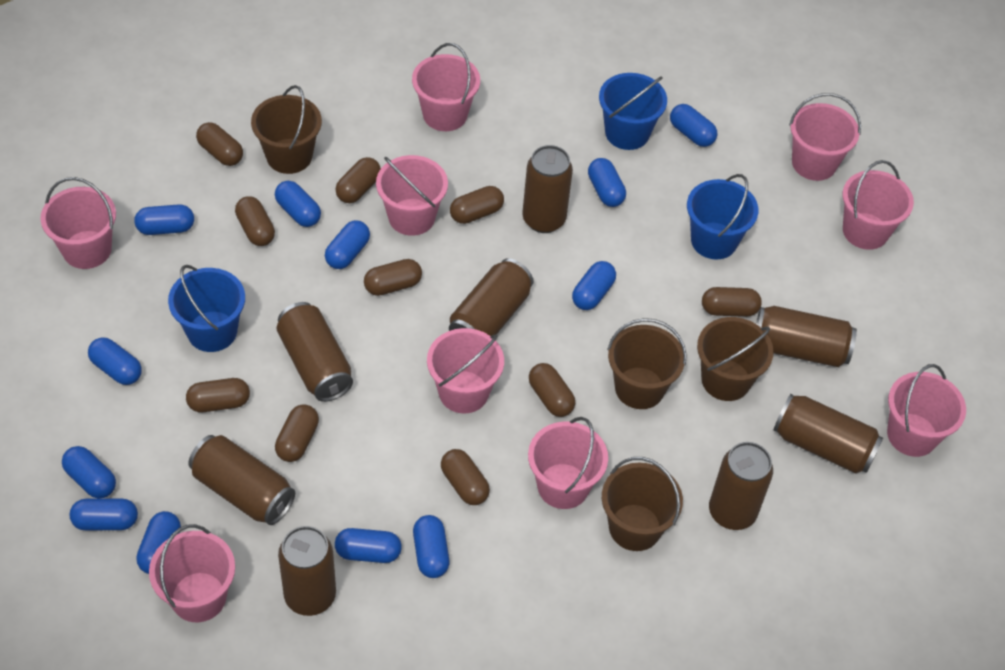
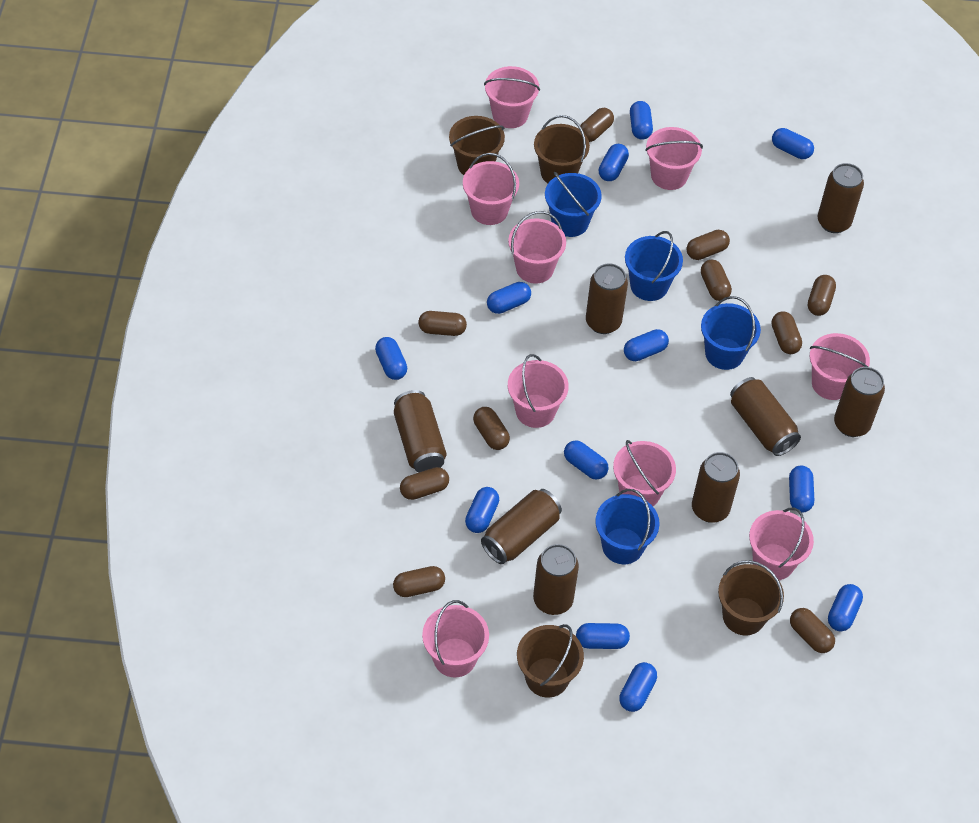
blue bucket: [168,265,245,352] [599,73,667,150] [687,174,758,260] = 3 -> [545,172,602,237] [595,489,660,564] [625,231,683,301] [701,296,761,370] = 4

